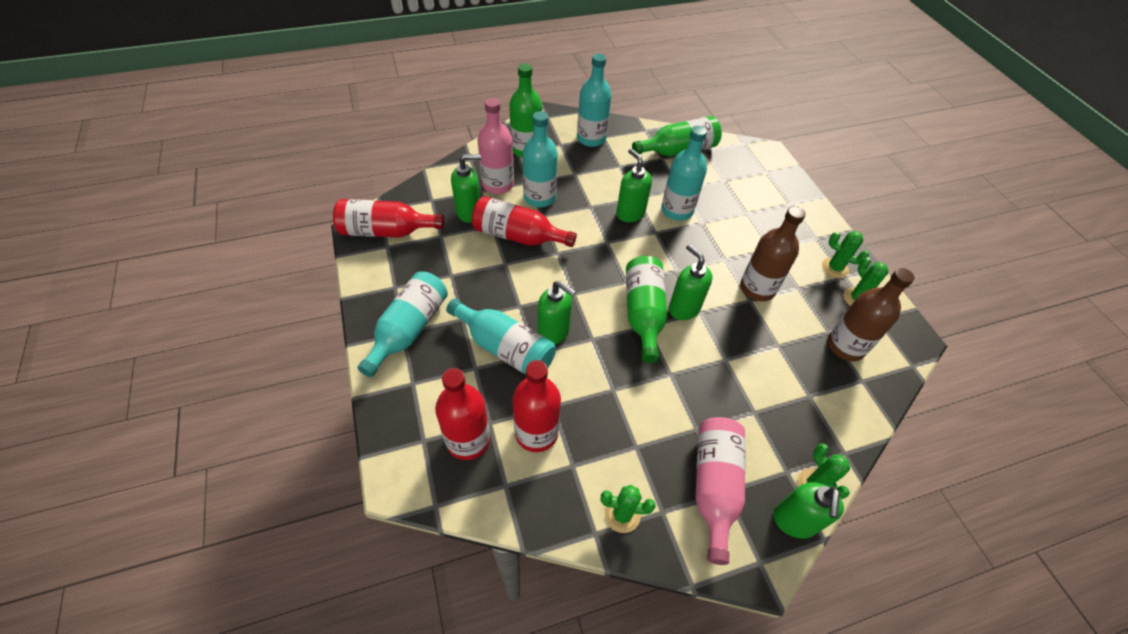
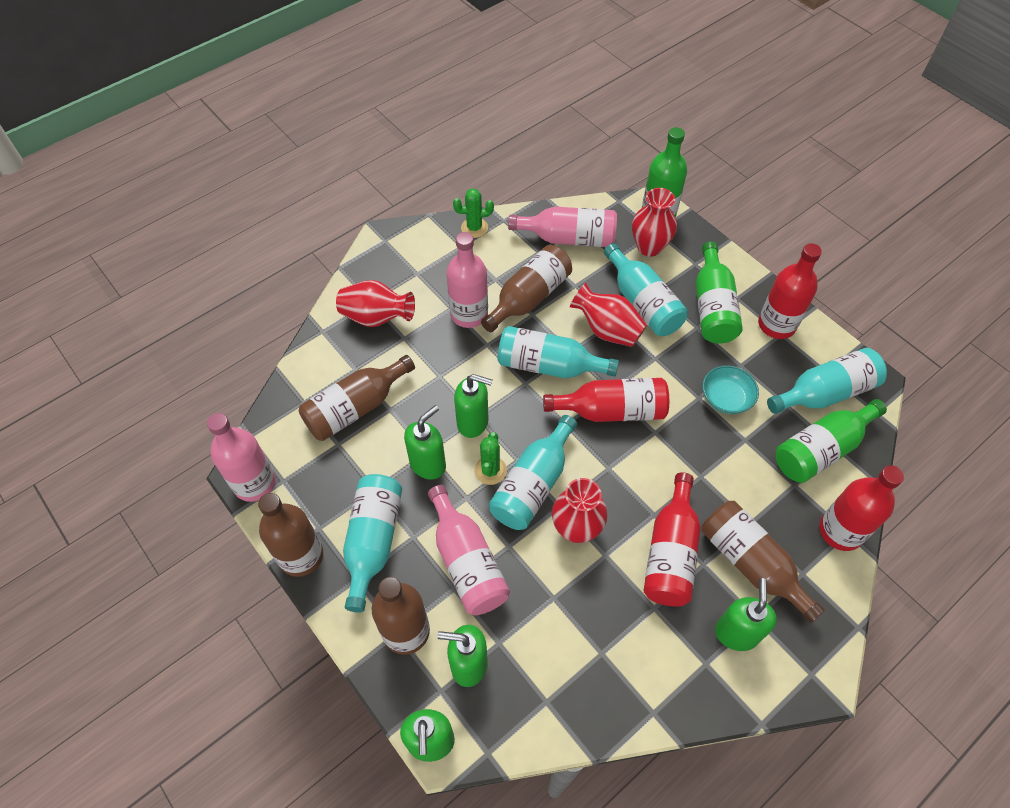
brown bottle: [740,206,805,301] [827,268,914,361] = 2 -> [258,493,323,577] [299,355,415,441] [372,577,430,655] [481,245,572,332] [702,501,825,623] = 5
green cactus: [601,485,656,533] [798,443,850,499] [822,231,869,278] [843,257,889,306] = 4 -> [453,188,494,238] [474,432,507,485] = 2
pink bottle: [478,98,514,194] [695,417,745,565] = 2 -> [207,413,276,502] [428,485,510,615] [446,232,488,328] [508,207,617,247] = 4
red vase: none = 0 -> [336,280,415,327] [552,478,607,543] [570,283,647,347] [632,188,677,257] = 4
turquoise bowl: none = 0 -> [702,365,759,414] = 1

